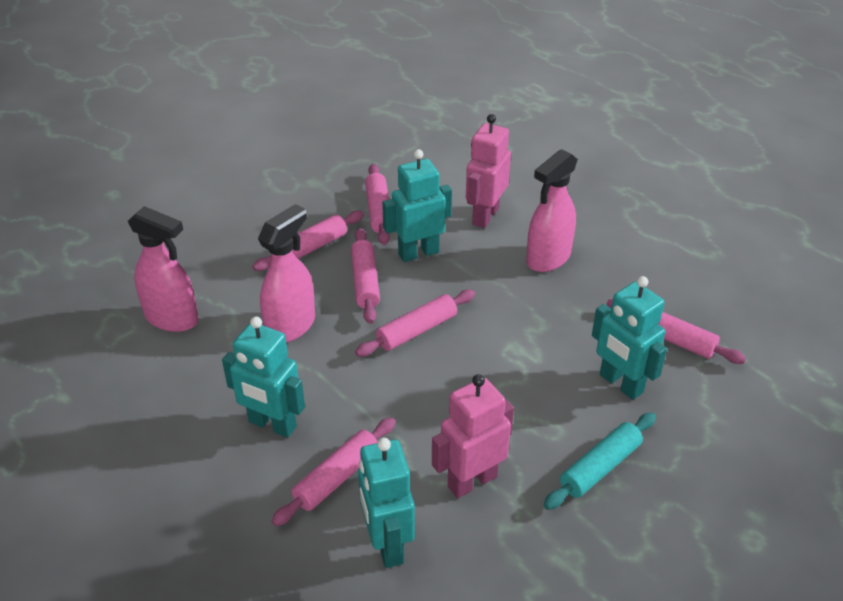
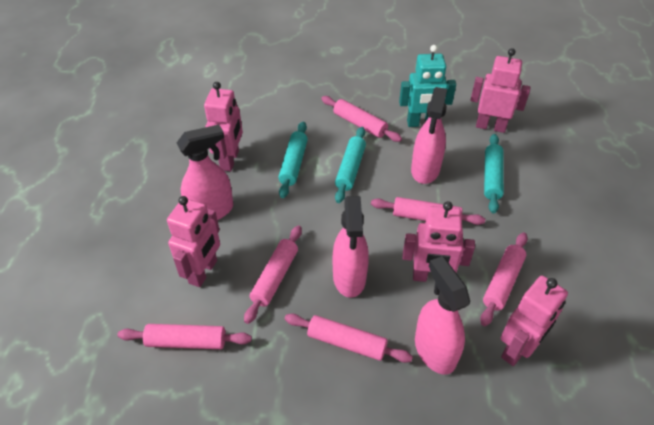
pink robot: [432,374,514,498] [466,114,511,228] = 2 -> [167,196,220,287] [204,82,243,172] [402,201,475,282] [470,48,531,133] [501,276,568,366] = 5
pink spray bottle: [128,206,199,332] [258,204,315,343] [526,149,578,272] = 3 -> [177,125,233,220] [333,196,369,298] [411,87,447,184] [415,256,470,375] = 4
turquoise robot: [222,317,305,438] [358,438,415,568] [382,149,452,262] [592,276,667,400] = 4 -> [399,45,456,127] = 1
turquoise rolling pin: [544,412,656,510] = 1 -> [278,122,308,198] [335,127,366,203] [484,134,504,214] = 3

